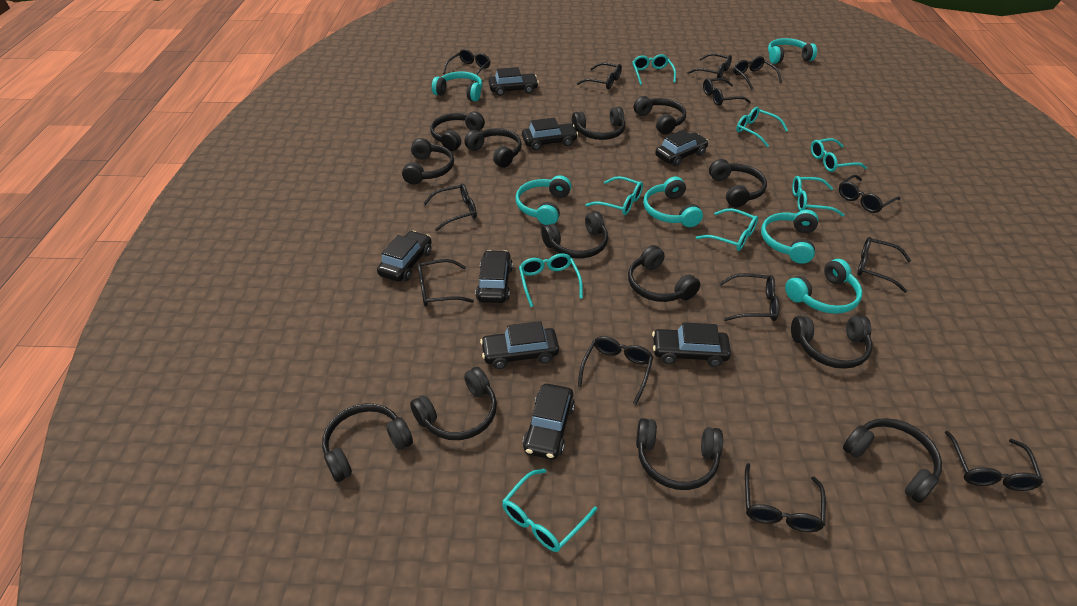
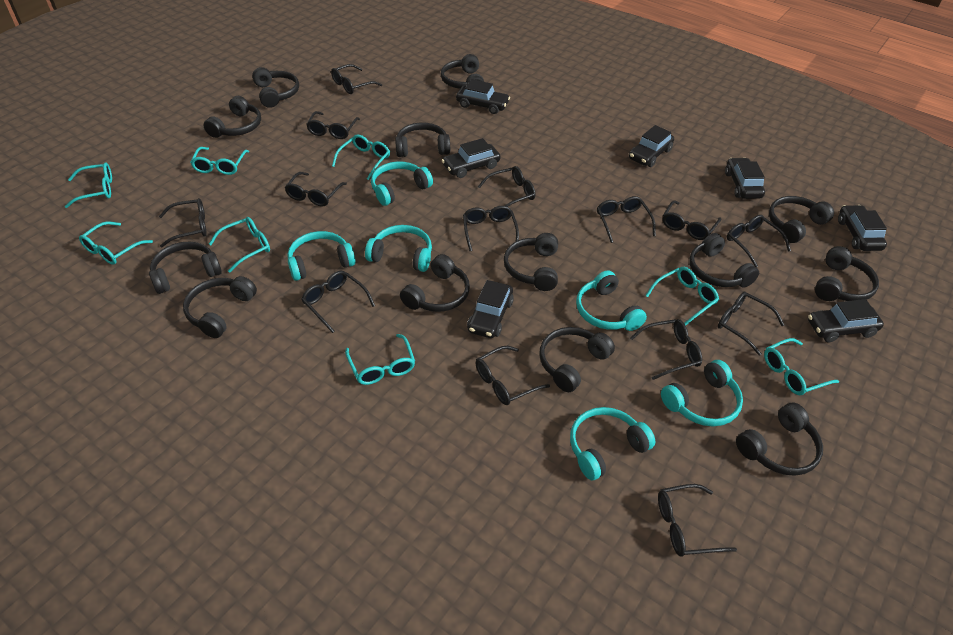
black car: [377,231,432,282] [475,250,513,303] [480,321,559,369] [489,67,539,96] [522,118,578,150] [523,384,575,460] [652,322,731,367] [655,130,709,166] = 8 -> [442,138,500,178] [456,79,510,114] [467,280,514,338] [629,125,674,167] [725,158,765,199] [808,299,884,342] [838,205,887,251] = 7
black glasses: [417,259,474,306] [423,184,477,231] [443,49,490,82] [577,62,622,89] [578,336,653,404] [687,53,732,78] [703,78,751,106] [720,273,779,321] [733,56,782,90] [745,463,826,532] [839,175,900,213] [857,237,912,293] [945,431,1043,491] = 13 -> [159,198,207,248] [285,172,347,207] [301,271,375,333] [306,111,360,139] [331,64,382,94] [463,206,519,251] [476,346,550,405] [478,166,535,207] [597,196,656,243] [630,319,702,380] [658,484,737,557] [663,200,721,240] [718,292,784,356] [727,215,791,267] = 14

